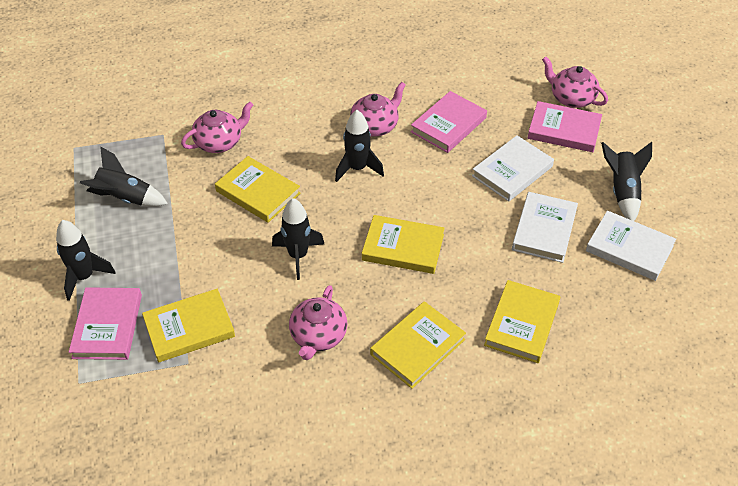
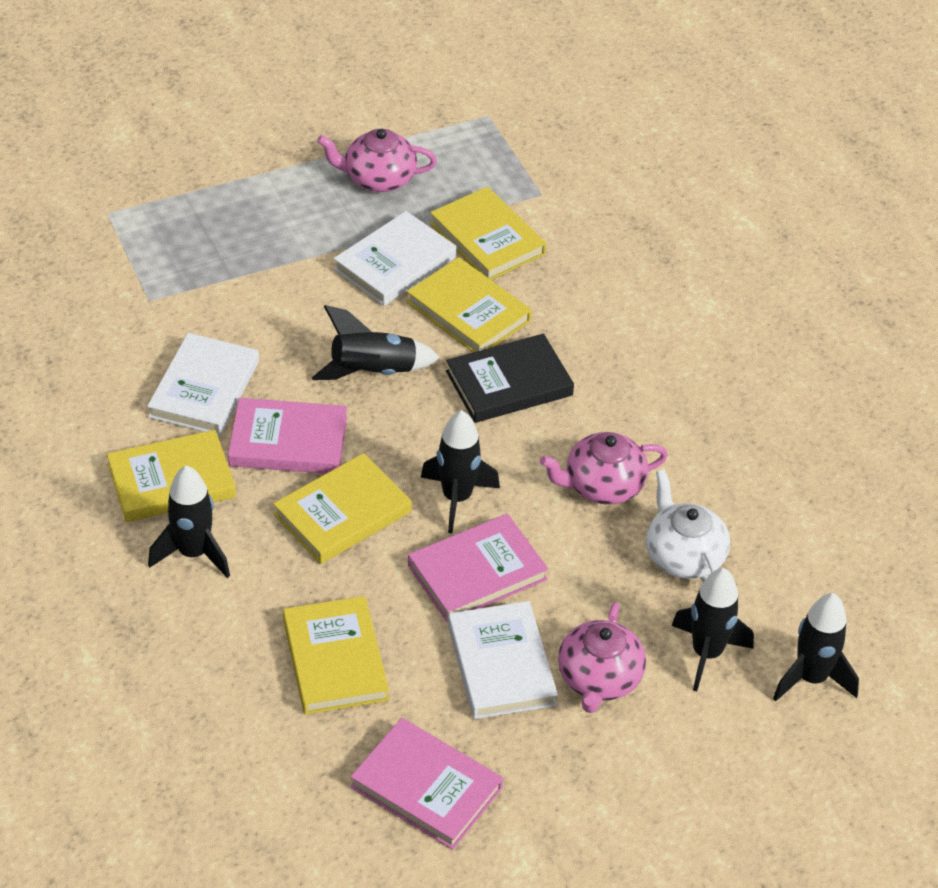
black book: none = 0 -> [446,334,574,423] = 1
pink teapot: [181,102,253,153] [289,285,347,360] [350,82,406,136] [542,57,608,108] = 4 -> [317,129,437,192] [540,432,668,505] [558,602,646,713] = 3
white teapot: none = 0 -> [646,470,730,582] = 1

